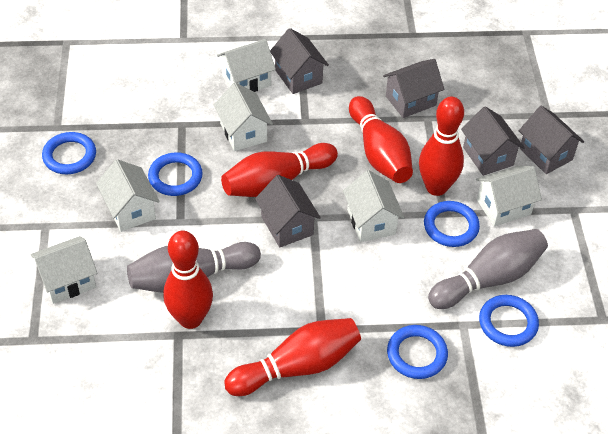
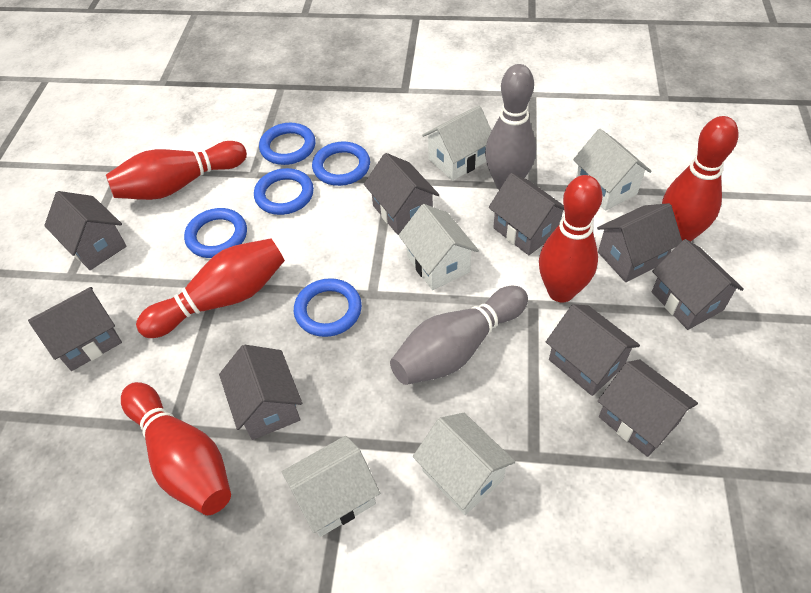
grey house: [255,175,321,247] [270,28,329,94] [383,59,444,118] [461,106,525,176] [519,106,584,174] = 5 -> [28,287,122,371] [44,191,127,270] [219,345,302,440] [364,153,439,235] [488,173,564,255] [546,304,640,396] [597,203,682,282] [598,359,698,457] [652,239,744,330] = 9
white house: [31,236,97,304] [96,159,160,232] [214,83,273,151] [217,39,276,92] [343,170,405,242] [476,166,542,226] = 6 -> [282,436,380,537] [398,204,479,290] [413,413,515,515] [422,106,492,181] [573,129,652,211] = 5

